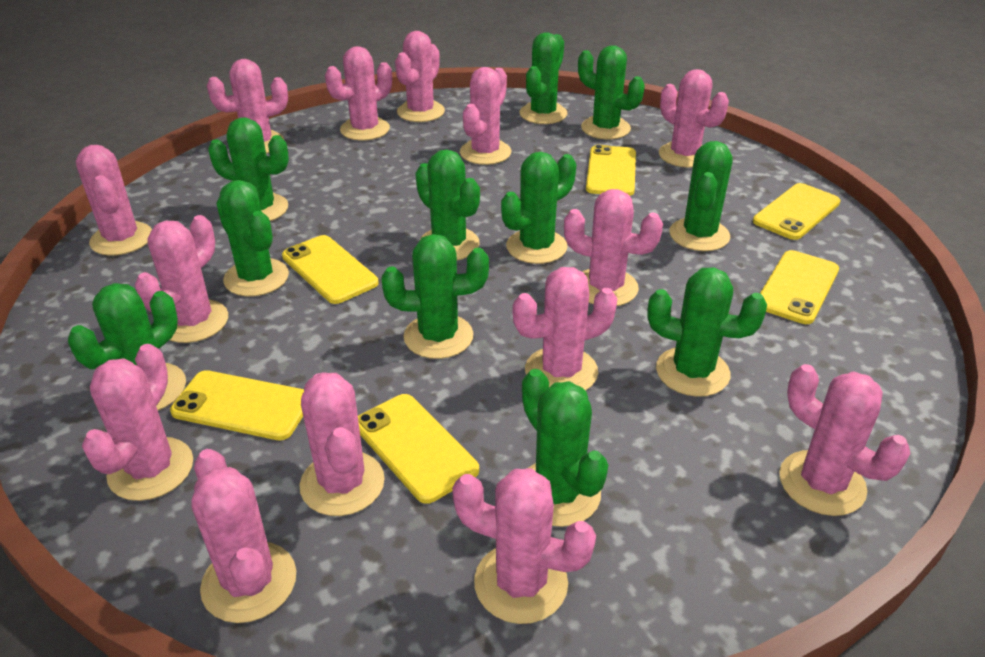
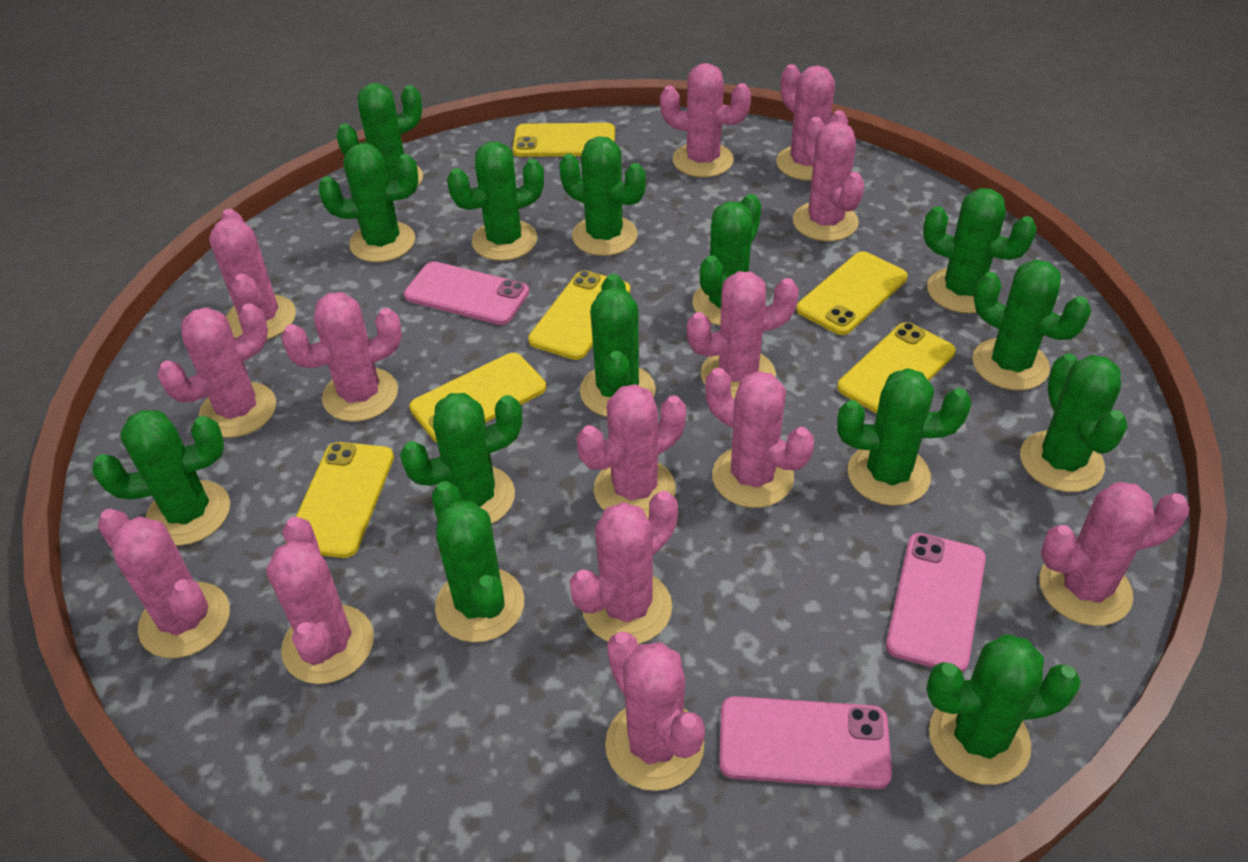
green cactus: [68,283,186,410] [208,117,289,221] [216,180,289,296] [382,234,489,359] [415,149,480,260] [501,152,576,264] [519,32,567,124] [522,369,608,527] [578,45,645,139] [647,268,767,397] [669,141,733,251] = 11 -> [92,410,230,546] [318,143,418,262] [336,83,423,187] [400,393,522,524] [432,481,524,642] [447,141,544,261] [559,136,646,256] [580,274,656,417] [692,194,762,326] [837,368,972,506] [923,188,1037,314] [926,634,1081,785] [972,259,1091,390] [1020,353,1127,492] = 14
pink phone: none = 0 -> [404,261,529,325] [719,696,892,789] [886,533,986,673] = 3

